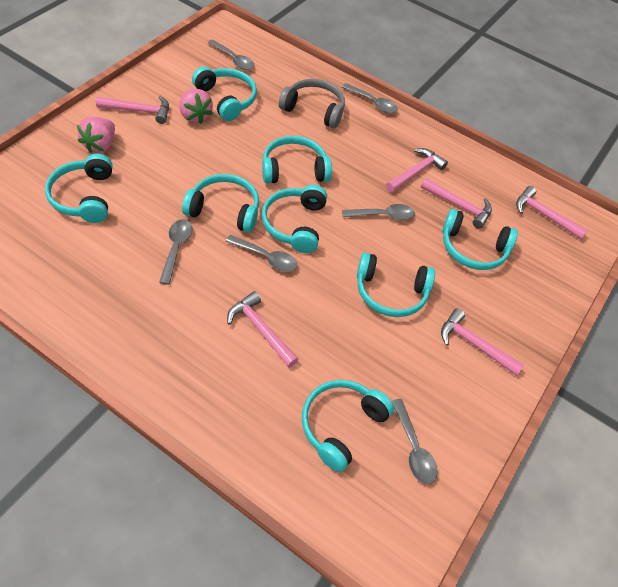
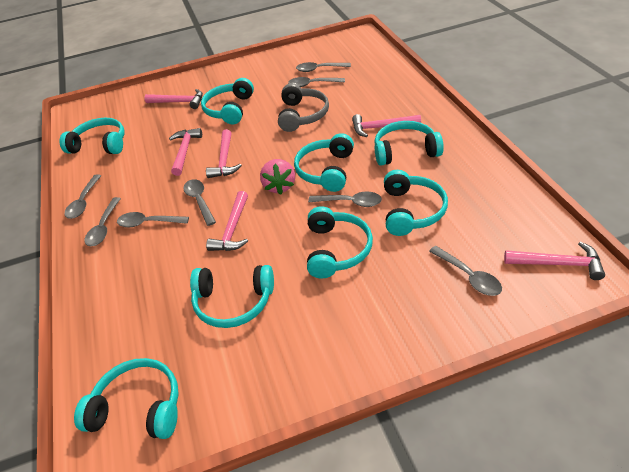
grey spoon: [159,219,193,285] [207,39,254,70] [225,235,297,272] [342,83,398,113] [342,204,415,220] [392,399,438,484] = 6 -> [64,174,101,219] [85,197,121,246] [117,212,189,227] [183,179,216,226] [288,77,345,87] [296,62,351,72] [308,192,382,207] [429,246,502,296] = 8
pink strawberry: [77,117,115,153] [179,89,213,124] = 2 -> [260,159,295,195] = 1

